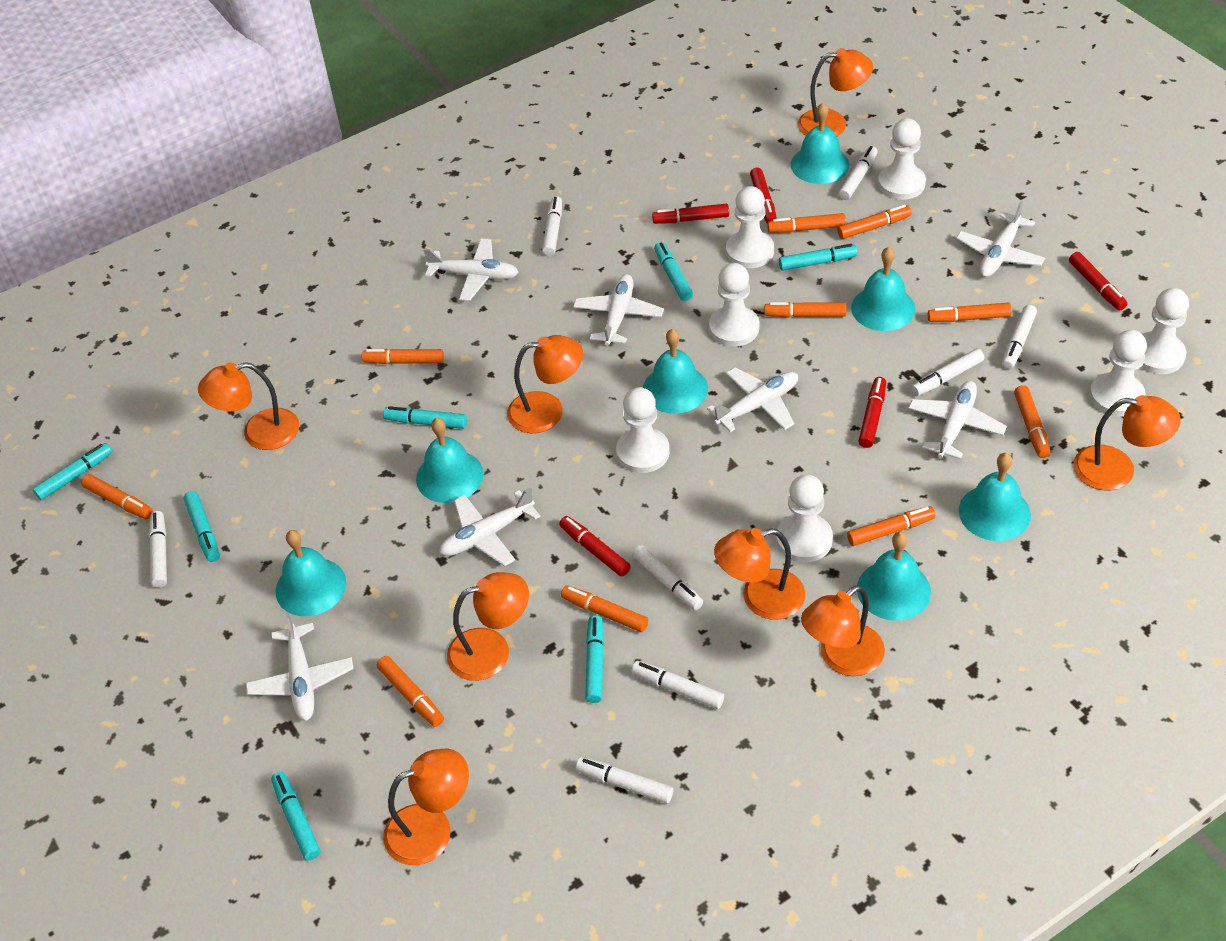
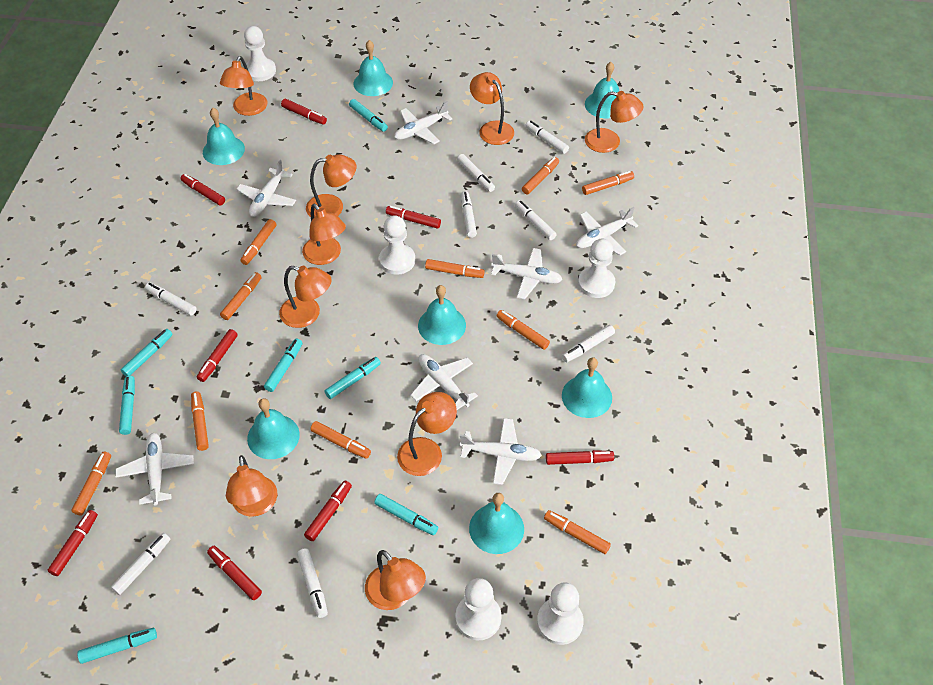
orange lamp: [198,362,299,450] [383,749,469,865] [447,572,529,681] [507,335,583,433] [714,528,805,620] [798,48,873,136] [801,585,885,676] [1073,395,1181,491] = 8 -> [220,56,268,116] [226,455,277,517] [279,266,332,328] [302,204,346,265] [306,154,356,217] [365,550,426,610] [397,392,457,476] [470,72,514,145] [585,91,644,153] = 9
red marker: [559,516,631,576] [652,203,729,224] [750,167,777,223] [859,377,886,448] [1069,252,1127,310] = 5 -> [47,510,98,576] [181,174,225,205] [197,329,238,382] [207,546,262,600] [281,99,327,125] [304,481,352,541] [386,206,441,229] [546,450,614,465] = 8
white pawn: [616,387,670,473] [709,263,759,347] [726,186,774,268] [776,475,833,563] [878,118,926,200] [1089,330,1147,417] [1140,288,1189,374] = 7 -> [244,26,276,81] [379,215,416,275] [455,578,502,641] [537,582,584,645] [578,239,615,298] = 5

